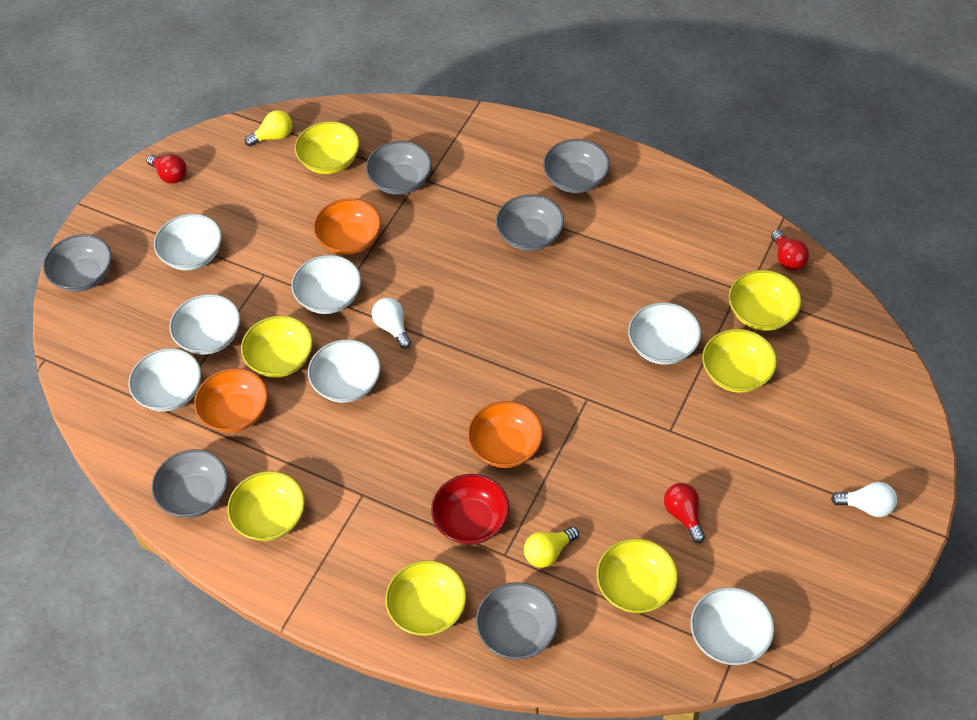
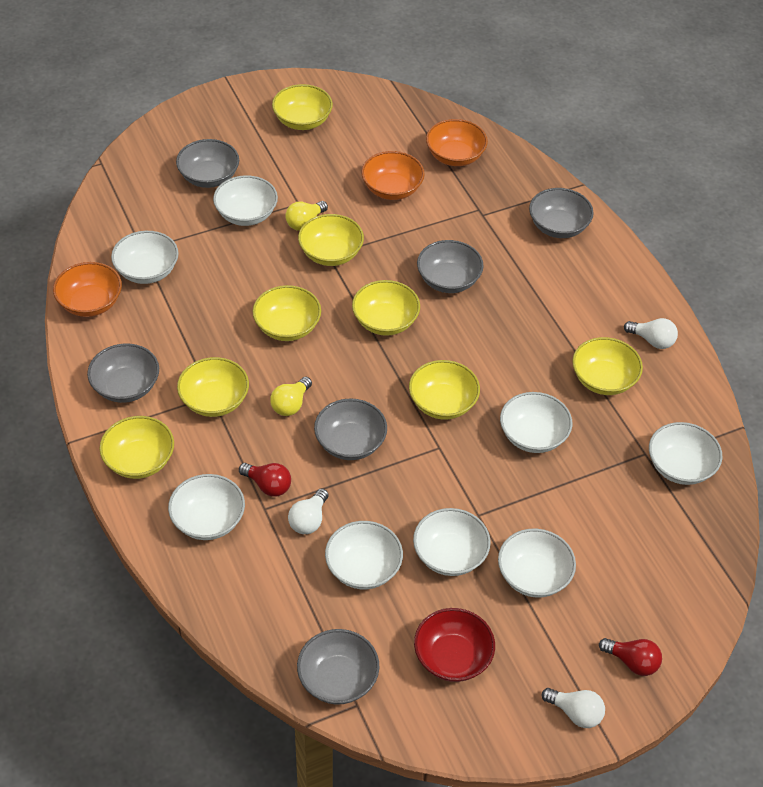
red light bulb: [146,154,187,184] [664,483,705,543] [771,230,809,271] = 3 -> [239,463,291,497] [599,638,662,676] = 2
white bowl: [129,348,201,412] [154,214,222,271] [169,294,240,355] [291,255,361,314] [308,339,381,403] [628,302,701,365] [690,587,774,665] = 7 -> [111,231,179,284] [168,474,245,540] [213,175,278,226] [325,521,403,589] [413,508,491,576] [498,529,576,598] [500,392,572,453] [649,422,722,485] = 8
white light bulb: [372,298,411,349] [831,482,897,517] = 2 -> [288,488,328,534] [542,688,605,728] [624,318,678,349] = 3
yellow bowl: [227,471,305,541] [241,316,313,378] [295,121,360,174] [385,560,466,636] [596,538,678,613] [702,329,777,393] [729,270,801,331] = 7 -> [99,416,174,479] [177,357,249,417] [253,285,321,341] [272,84,333,130] [298,214,364,266] [352,280,420,336] [409,360,480,420] [572,337,643,395] = 8

